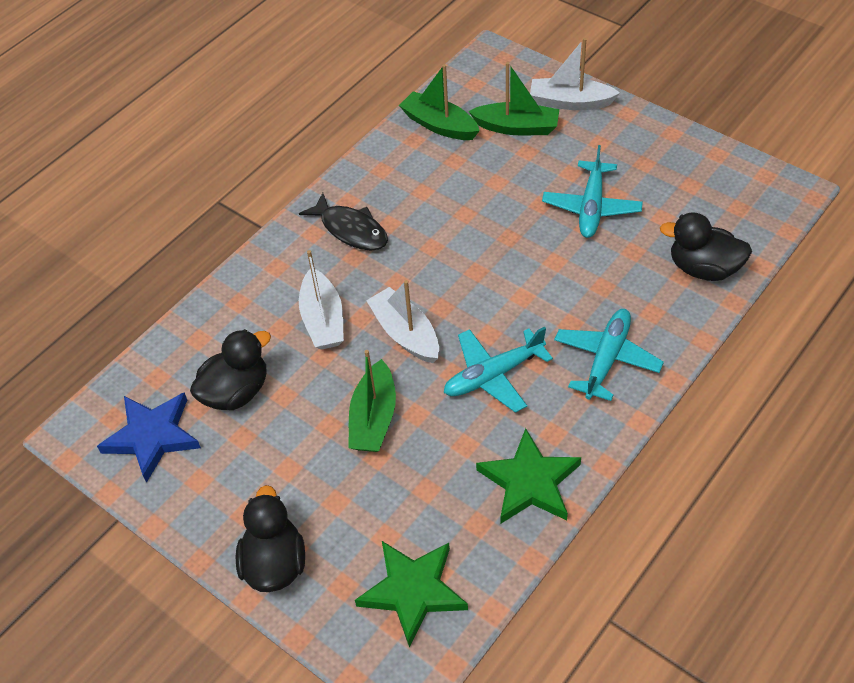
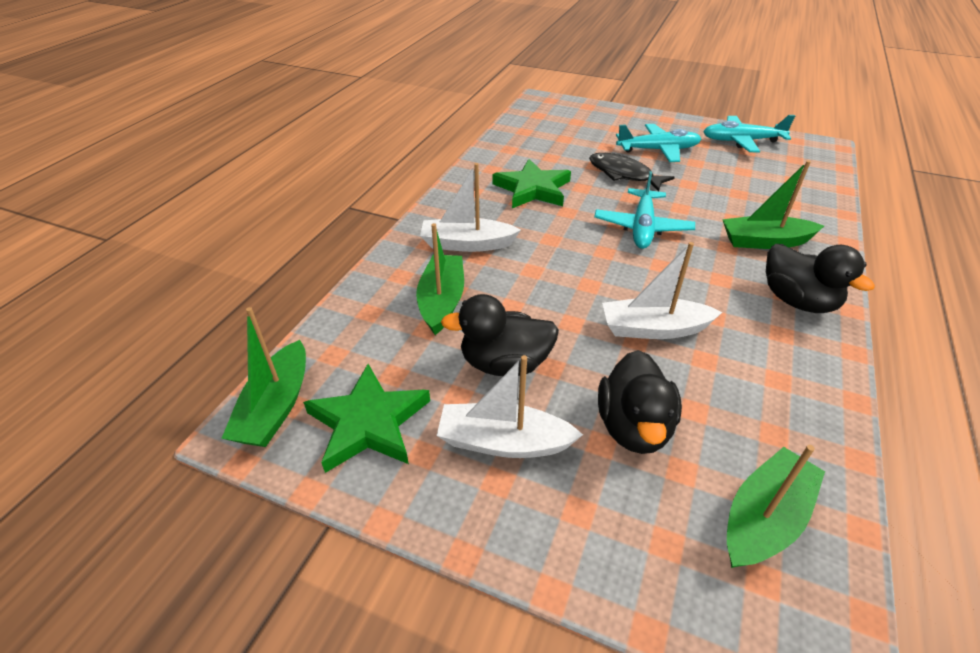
blue star: [97,392,201,483] = 1 -> none = 0
green boat: [348,350,396,452] [399,64,480,140] [468,62,559,135] = 3 -> [221,307,306,447] [416,223,464,335] [722,160,824,249] [727,445,825,568] = 4

